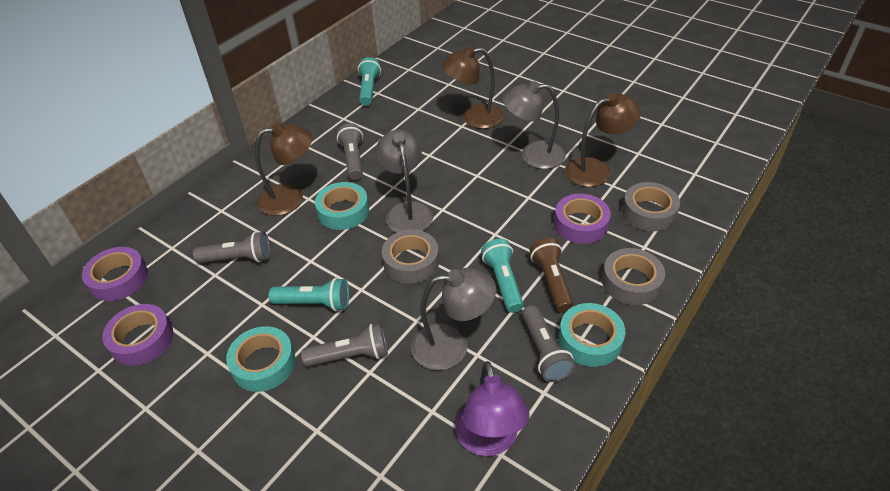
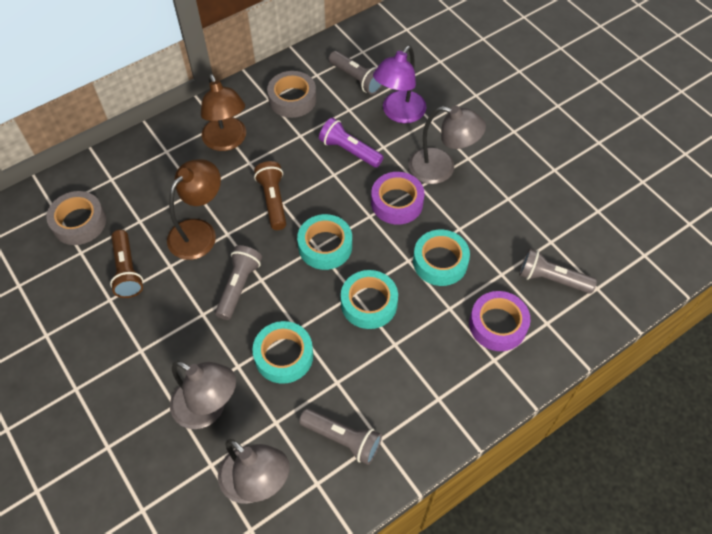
brown flashlight: [530,238,574,312] = 1 -> [110,230,143,298] [254,161,286,230] = 2
brown lamp: [255,123,312,216] [442,46,504,129] [565,93,641,187] = 3 -> [167,159,221,260] [201,74,246,151] = 2
grey tape: [382,230,439,283] [602,248,665,305] [622,182,680,231] = 3 -> [46,191,106,245] [267,71,317,118] = 2
purple flashlight: none = 0 -> [319,118,384,168] = 1
purple tape: [82,247,148,301] [102,304,173,366] [554,194,611,244] = 3 -> [371,172,425,225] [469,291,531,351] = 2
turquoise flashlight: [269,278,349,311] [358,57,381,106] [481,239,524,313] = 3 -> none = 0
turquoise tape: [226,326,295,392] [315,182,369,230] [559,303,625,367] = 3 -> [252,321,313,384] [297,214,352,270] [341,270,398,329] [413,230,470,286] = 4

